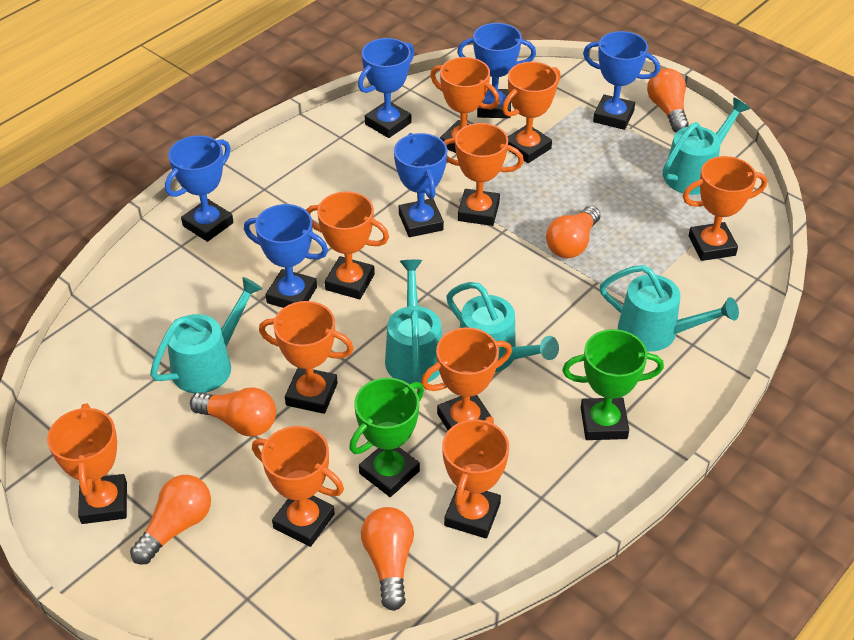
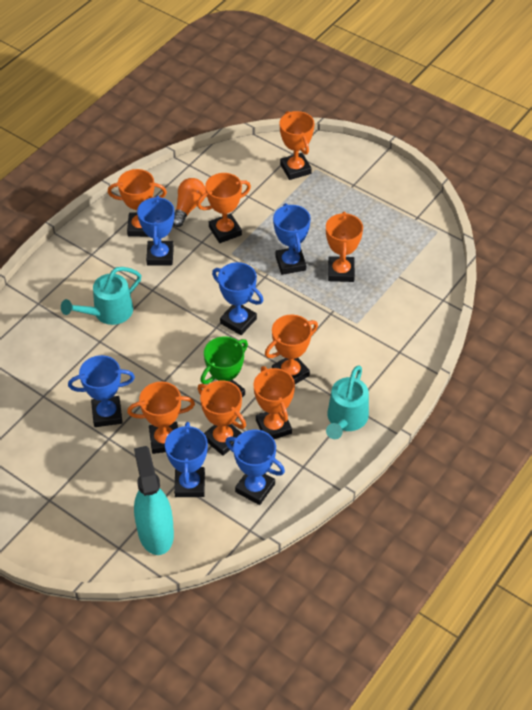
green trophy: [349,378,424,497] [562,329,664,440] = 2 -> [200,336,248,397] = 1
orange light bulb: [130,475,211,565] [190,387,276,437] [361,507,414,611] [546,206,600,258] [647,68,689,132] = 5 -> [173,178,206,227] = 1
orange trophy: [47,404,127,524] [252,426,344,547] [259,301,354,414] [306,191,389,299] [421,327,512,430] [430,57,500,153] [442,417,509,538] [444,123,524,226] [502,62,560,163] [683,156,767,261] = 10 -> [107,169,167,237] [127,382,195,454] [197,173,251,243] [198,380,246,456] [254,366,295,439] [265,314,318,384] [279,111,314,180] [326,211,363,282] = 8
turquoise spray bottle: none = 0 -> [134,446,174,555] = 1
turquoise watering can: [150,277,263,393] [385,260,442,384] [446,282,559,372] [600,265,739,352] [662,98,750,195] = 5 -> [61,267,141,325] [326,366,369,439] = 2

